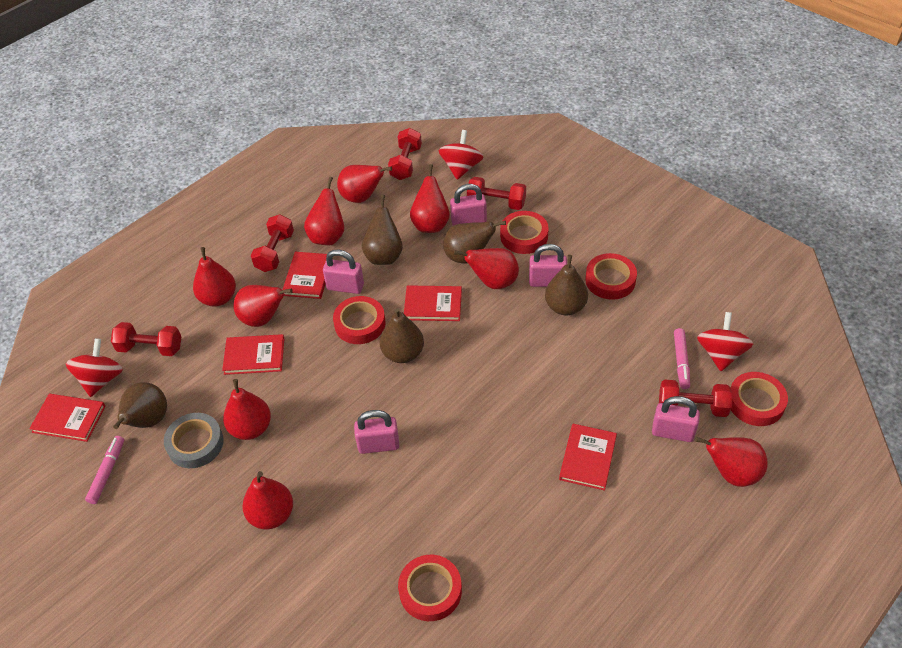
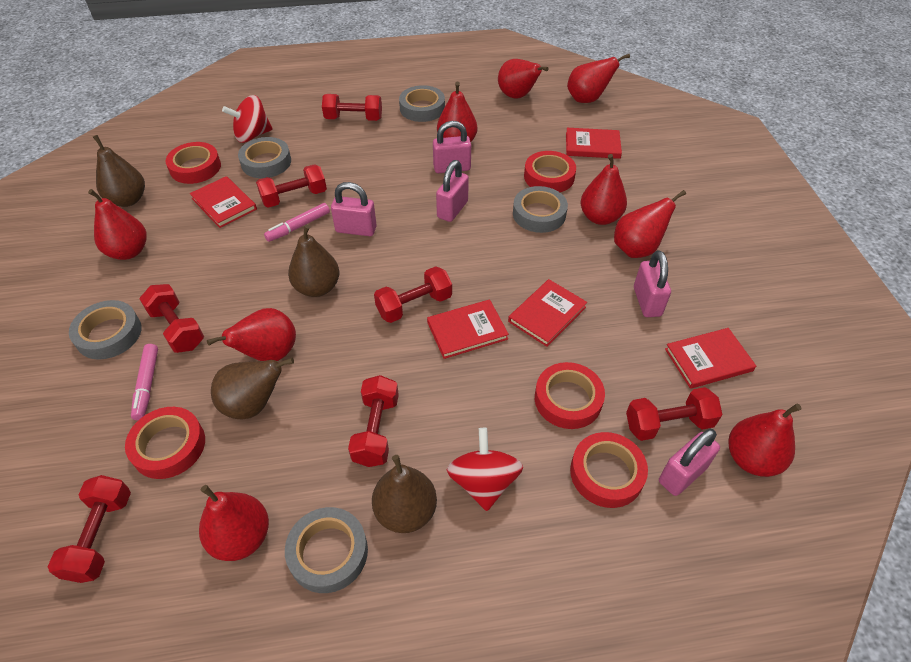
brown pear: [113,382,167,429] [362,195,403,265] [380,308,424,363] [443,221,506,264] [545,255,588,315] = 5 -> [93,135,145,207] [211,358,294,419] [288,224,340,297] [372,455,437,533] = 4
grey tape: [164,413,224,468] = 1 -> [69,300,142,360] [238,137,291,178] [285,507,368,593] [399,85,445,122] [513,186,568,233] = 5
red dumbbell: [111,322,181,356] [251,214,294,272] [388,128,422,180] [467,177,526,210] [659,380,732,417] = 5 -> [48,475,131,583] [139,284,204,353] [256,164,327,208] [322,94,382,121] [348,375,399,467] [374,266,452,323] [626,387,723,441] = 7
red spinning top: [66,338,123,397] [438,130,484,180] [697,312,753,371] = 3 -> [222,95,272,143] [447,428,523,511] = 2

